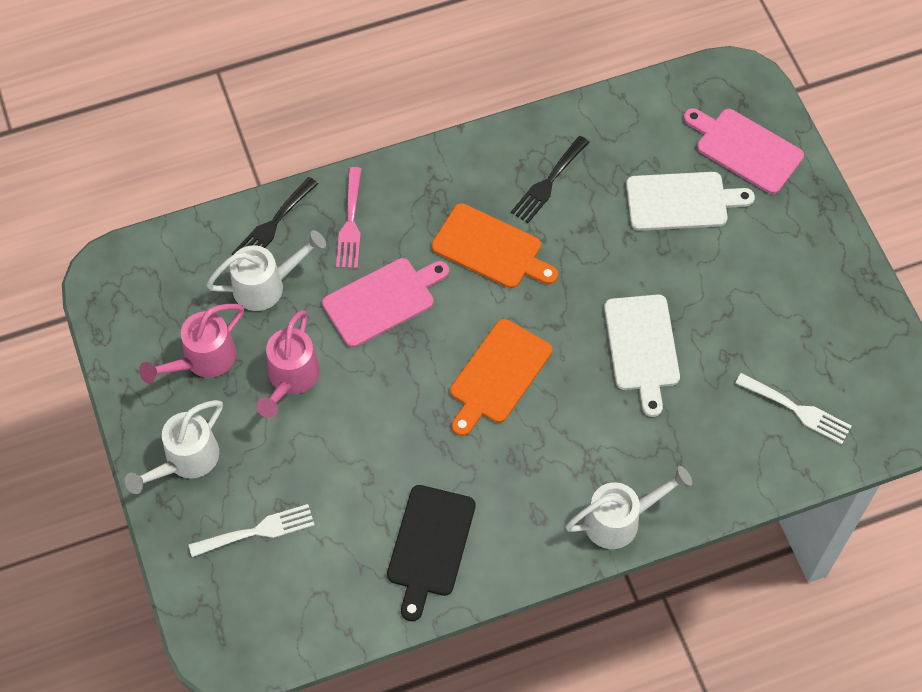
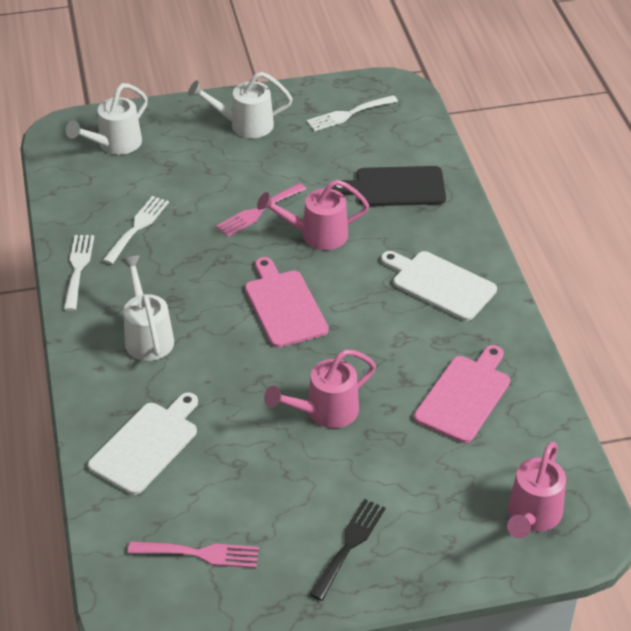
black fork: [232,177,318,255] [511,136,589,223] = 2 -> [309,499,386,601] = 1
orange cutting board: [431,203,558,288] [450,319,552,436] = 2 -> none = 0
pink fork: [336,167,362,269] = 1 -> [128,541,259,568] [216,183,306,237] = 2
pink watering can: [139,304,244,384] [257,310,320,418] = 2 -> [257,180,369,250] [264,350,376,428] [507,442,566,538] = 3
white fork: [189,504,314,557] [735,373,852,444] = 2 -> [64,235,94,311] [103,196,169,264] [306,95,398,132] = 3

